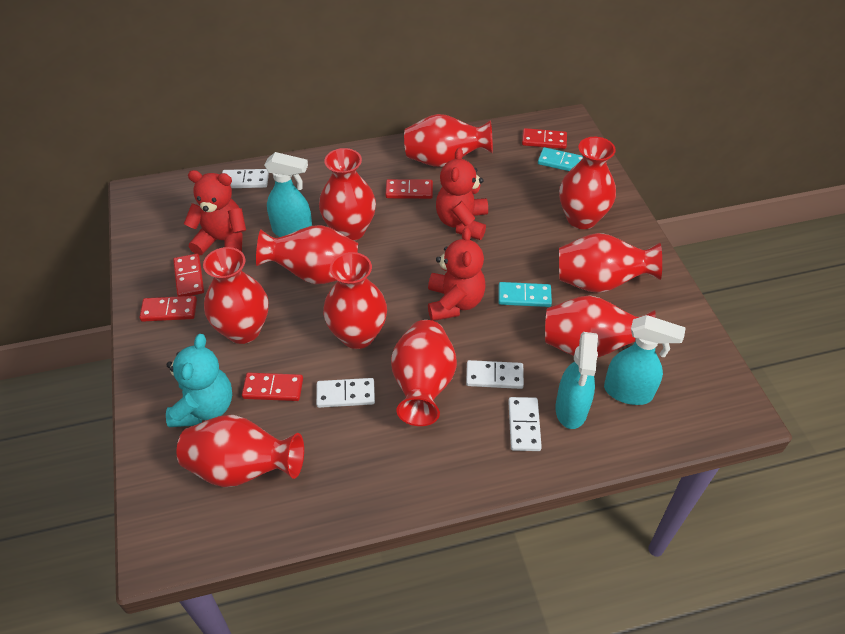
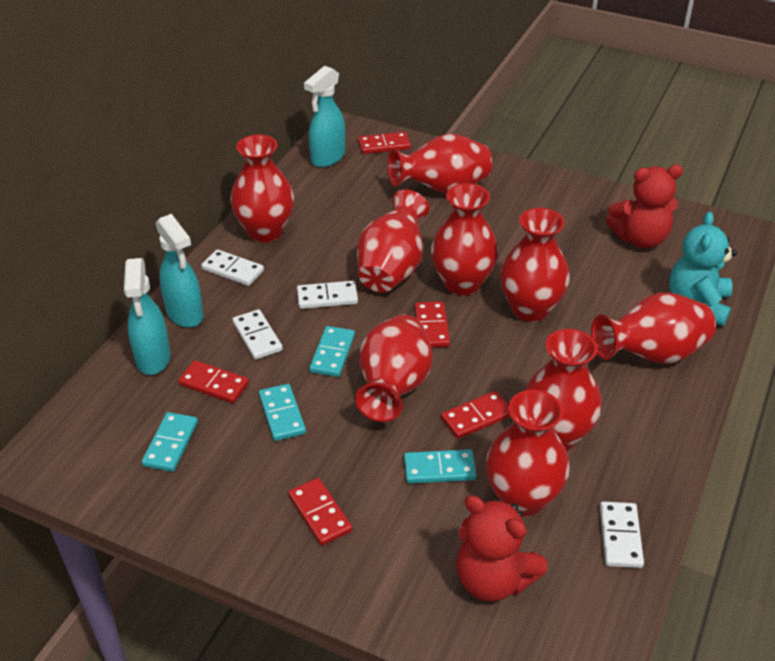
red teddy bear: [184,170,246,256] [428,227,486,321] [436,148,488,240] = 3 -> [456,495,547,602] [606,165,683,248] = 2
red vase: [177,415,304,487] [203,247,268,344] [256,225,358,284] [319,148,376,241] [323,252,387,349] [391,320,457,426] [404,114,493,167] [545,295,656,358] [559,137,616,229] [559,233,662,293] = 10 -> [230,135,294,242] [355,314,433,422] [357,190,430,293] [388,133,492,194] [431,183,498,296] [486,390,570,517] [500,208,570,322] [525,329,602,451] [591,293,716,364] = 9
turquoise domino: [498,282,552,307] [538,147,583,171] = 2 -> [142,412,198,472] [259,384,306,441] [309,326,355,377] [404,449,477,484] = 4

